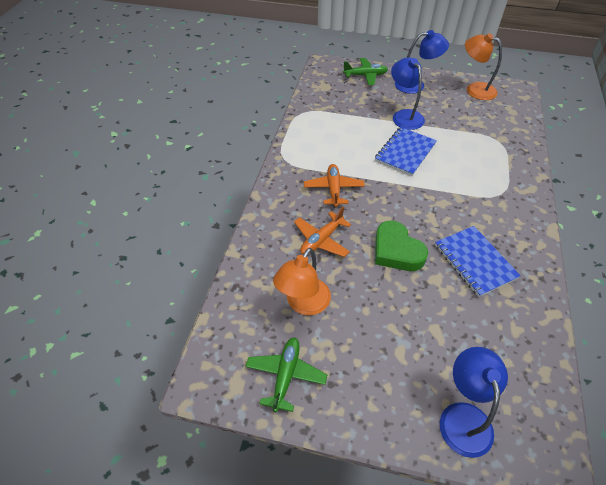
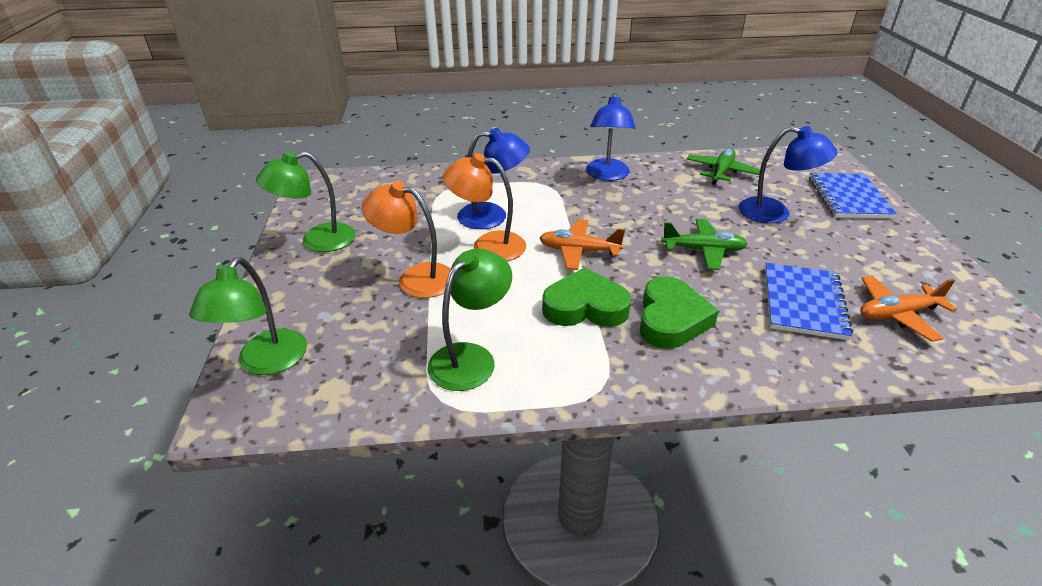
green heart: [375,221,428,271] = 1 -> [542,267,631,327] [640,276,719,349] = 2
green lamp: none = 0 -> [189,257,307,375] [256,151,356,252] [427,248,512,391] = 3

